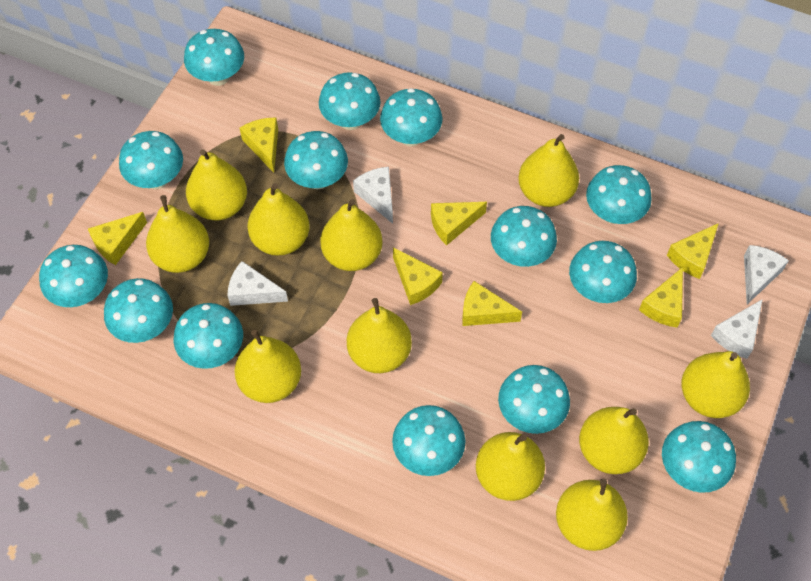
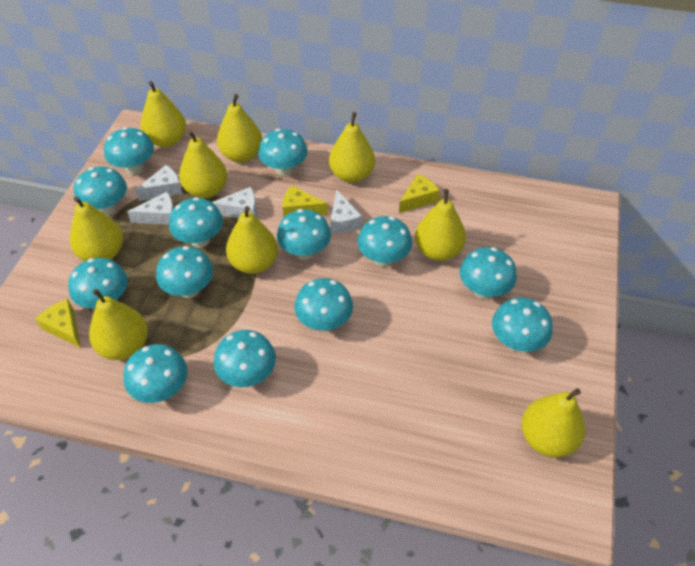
turquoise mushroom: [39,245,108,307] [104,278,173,343] [119,131,183,189] [173,303,243,369] [184,29,244,86] [284,131,348,189] [319,72,380,130] [380,88,443,147] [392,405,465,476] [491,206,557,267] [498,365,570,434] [569,241,637,303] [586,165,652,224] [662,421,736,493] = 14 -> [68,258,128,308] [74,166,127,215] [104,127,154,175] [124,344,188,403] [156,246,213,298] [169,197,223,248] [214,330,276,387] [258,129,308,176] [277,209,331,260] [294,278,353,331] [357,216,412,267] [460,247,517,299] [492,297,553,352] = 13
yellow cheese: [88,212,147,265] [240,118,278,173] [393,247,443,305] [431,202,487,245] [462,281,522,326] [639,267,683,327] [667,223,719,279] = 7 -> [35,299,81,348] [283,185,328,217] [399,174,440,213] = 3
yellow pear: [146,195,209,273] [186,149,247,220] [235,330,301,403] [247,183,310,256] [320,199,383,271] [347,298,412,373] [476,432,545,501] [518,134,579,207] [556,479,628,551] [579,407,649,474] [681,351,750,418] = 11 -> [70,196,123,261] [89,289,148,360] [141,81,186,147] [179,130,227,198] [217,94,262,163] [226,206,278,274] [329,112,375,183] [415,189,466,261] [522,388,586,458] = 9

